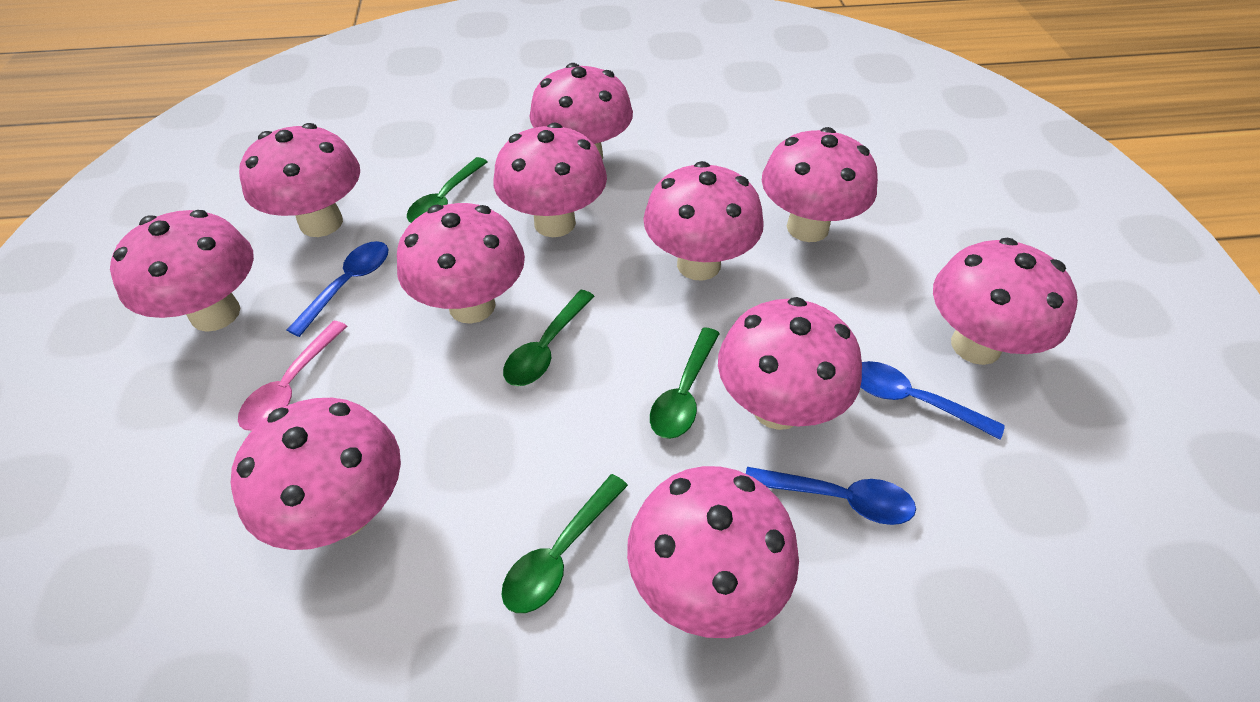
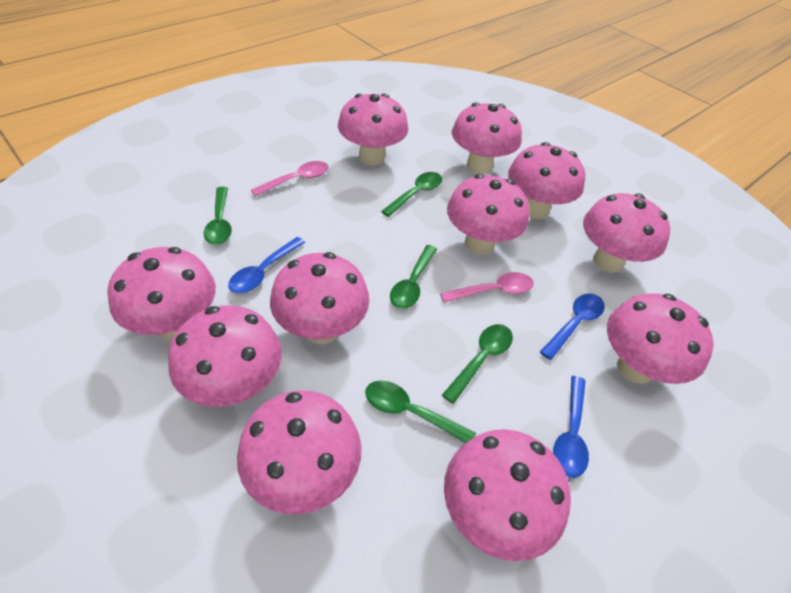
green spoon: [407,157,487,223] [501,474,628,613] [503,290,595,386] [650,327,720,439] = 4 -> [204,187,232,245] [365,380,476,443] [381,172,442,217] [390,245,437,309] [442,324,513,404] = 5
pink spoon: [238,320,347,431] = 1 -> [251,161,329,196] [440,272,534,303] = 2

